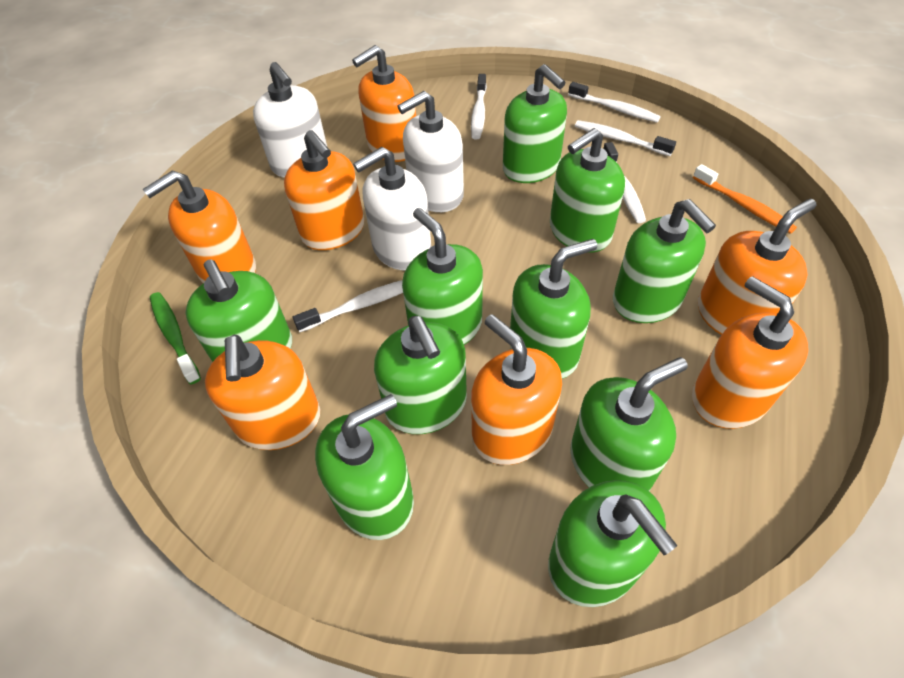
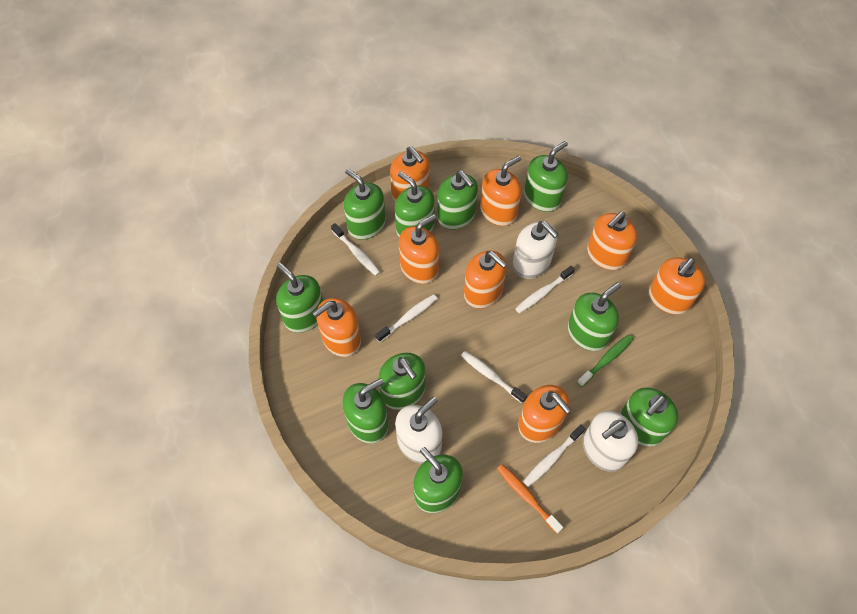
orange soap dispenser: [142,170,256,283] [205,335,320,450] [284,130,364,250] [352,45,416,162] [471,314,562,465] [692,276,808,429] [698,199,817,335] = 7 -> [312,298,361,357] [390,146,430,202] [399,214,439,284] [464,251,507,309] [480,156,521,226] [518,385,571,443] [587,212,637,270] [649,257,705,315] = 8

